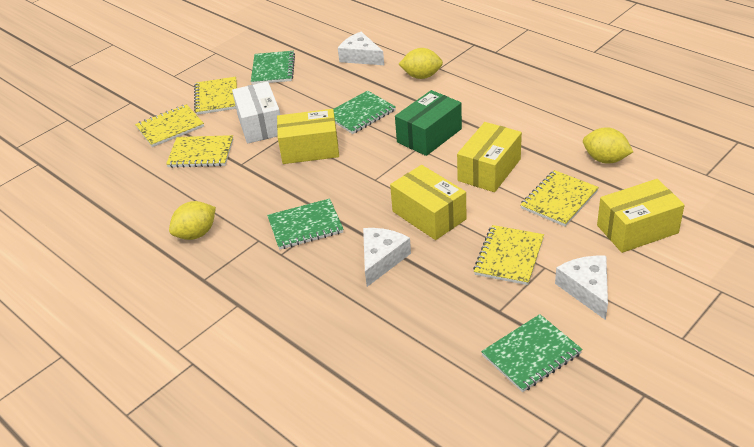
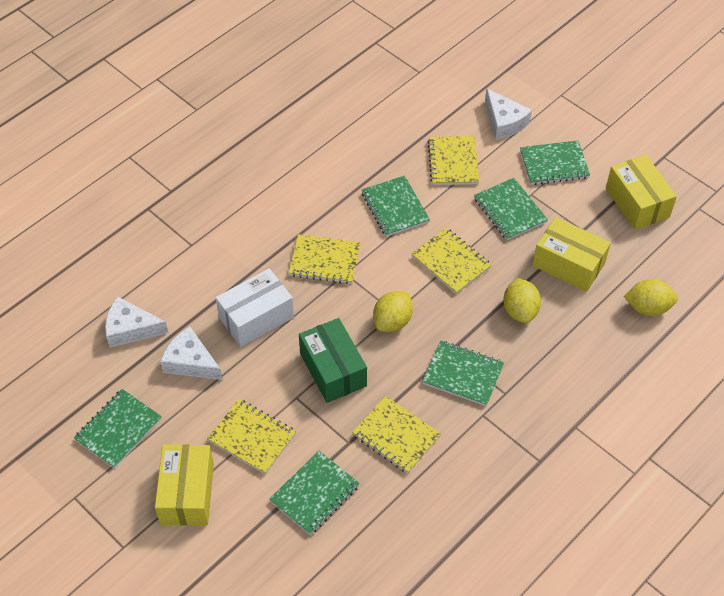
green notebook: [251,51,295,84] [267,199,344,250] [333,91,396,134] [481,314,582,392] = 4 -> [74,389,162,469] [269,451,360,535] [361,175,430,237] [422,340,504,406] [474,178,548,240] [520,140,590,185] = 6
yellow box: [277,109,339,164] [390,165,467,240] [457,122,522,192] [597,179,685,253] = 4 -> [155,444,214,526] [533,217,611,292] [606,155,677,230] = 3

